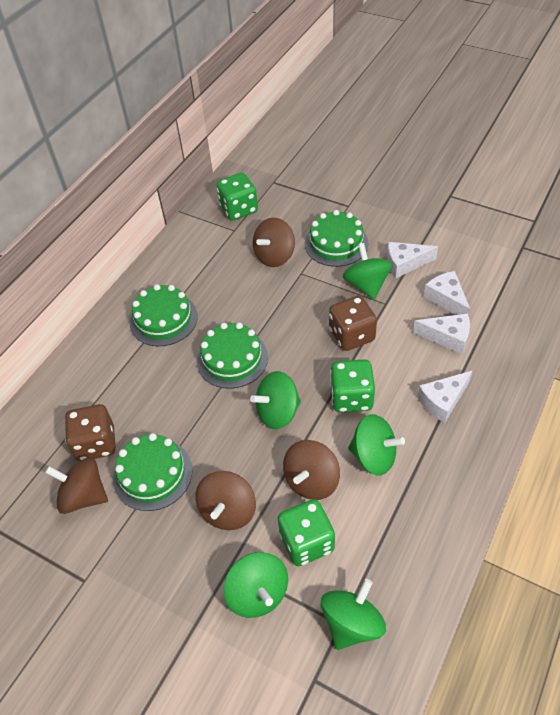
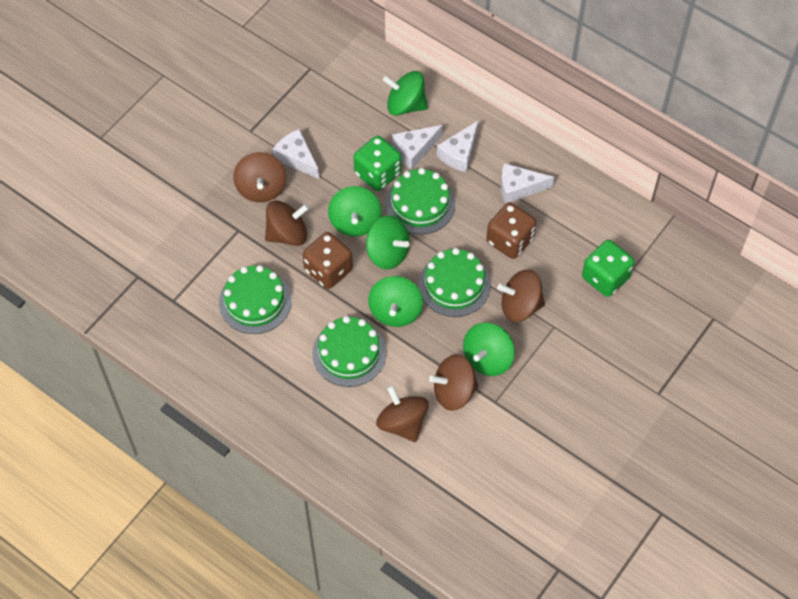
brown spinning top: [45,457,108,514] [196,471,256,530] [253,218,295,267] [283,440,340,500] = 4 -> [234,152,286,202] [265,200,309,246] [376,385,429,442] [429,354,479,411] [497,269,545,322] = 5
green dice: [216,173,258,220] [278,499,335,566] [330,359,375,412] = 3 -> [354,136,401,191] [582,240,634,297] = 2

